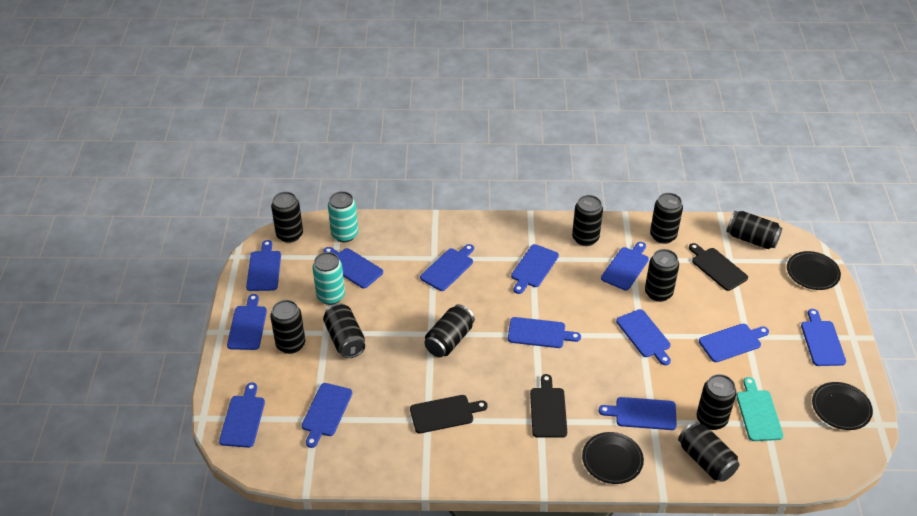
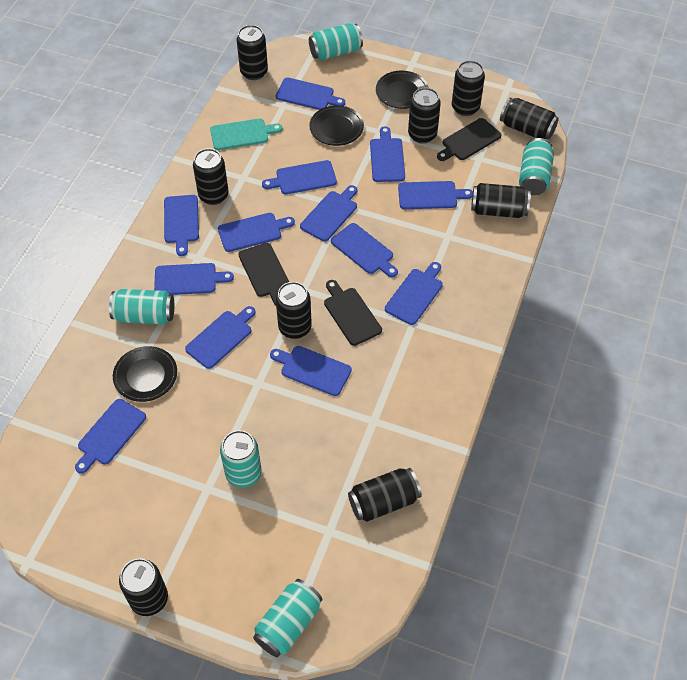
black can: [270,300,305,354] [271,192,303,243] [323,303,365,358] [424,304,475,357] [572,195,603,246] [645,249,679,302] [650,193,683,244] [678,421,740,482] [697,374,736,430] [727,211,782,249] = 10 -> [119,558,168,616] [193,148,229,205] [237,25,268,80] [276,282,312,339] [348,468,422,522] [408,87,441,144] [452,60,485,116] [471,183,531,218] [500,98,559,139] = 9
turquoise can: [312,252,345,305] [328,191,358,242] = 2 -> [109,289,174,324] [220,430,262,488] [253,579,323,657] [309,23,363,60] [519,138,554,195] = 5

